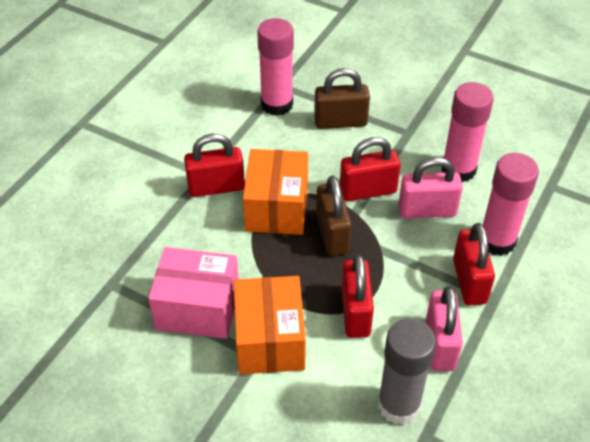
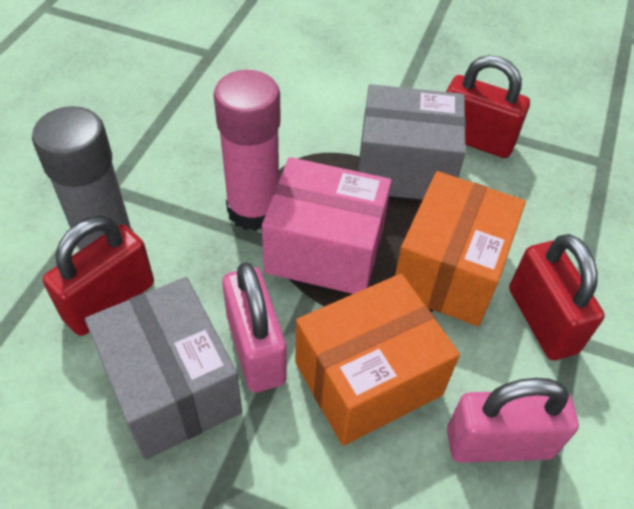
brown padlock: [314,68,370,129] [316,176,352,256] = 2 -> none = 0
grey box: none = 0 -> [85,277,242,460] [358,84,466,200] = 2
pink glue stick: [257,18,294,116] [441,82,494,182] [483,153,539,256] = 3 -> [214,70,280,231] = 1
red padlock: [184,134,245,197] [340,137,401,201] [341,254,374,338] [453,223,495,305] = 4 -> [43,216,154,336] [446,55,530,158] [509,234,605,360] = 3

